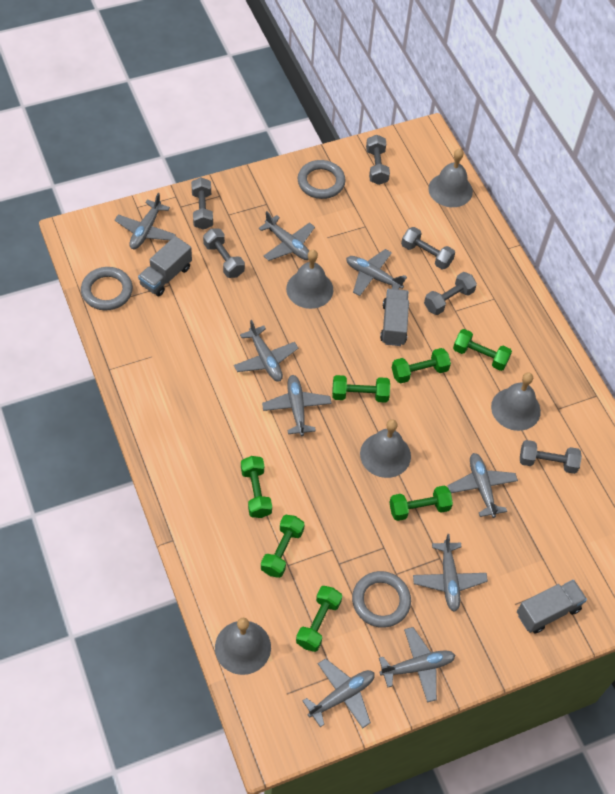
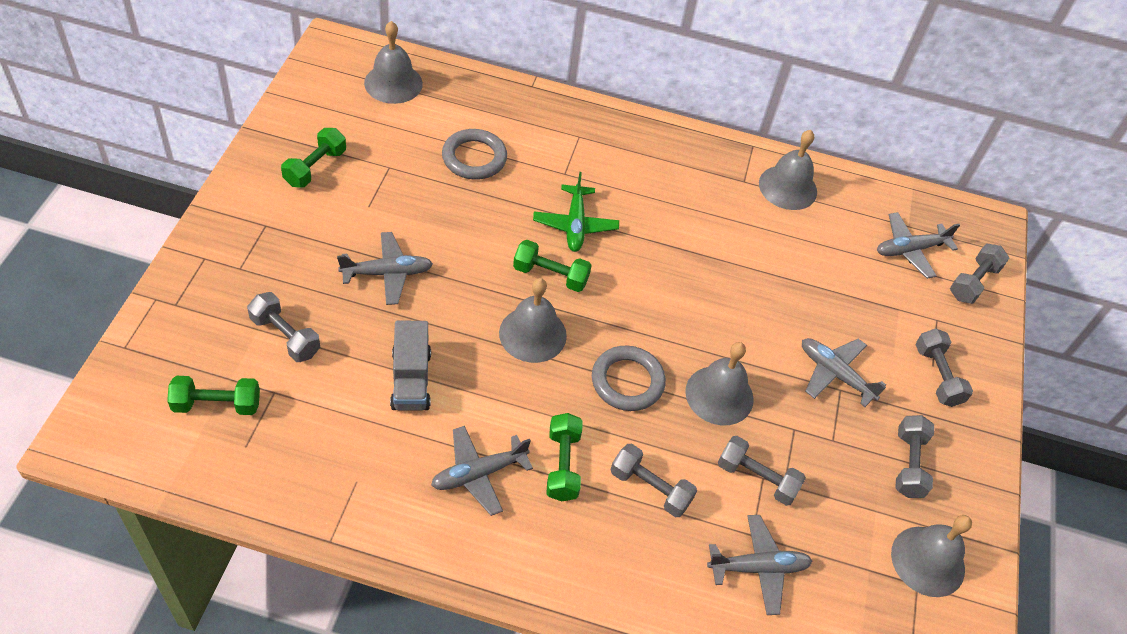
green dumbbell: [241,456,272,518] [261,515,305,578] [296,586,342,652] [332,375,390,403] [389,486,453,521] [392,348,451,384] [453,329,512,371] = 7 -> [167,376,260,415] [281,128,346,188] [513,240,592,292] [546,413,583,501] = 4
green plane: none = 0 -> [533,172,619,252] = 1
grey plane: [115,193,176,249] [234,320,298,381] [258,211,315,261] [262,375,332,436] [303,658,375,729] [346,249,407,296] [379,627,455,702] [413,534,488,612] [448,453,518,518] = 9 -> [337,232,433,305] [431,426,533,516] [707,515,812,615] [802,338,886,407] [877,212,960,279] = 5
grey ring: [81,267,133,310] [298,160,346,199] [352,571,411,628] = 3 -> [442,129,507,180] [592,346,666,411] = 2
grey truck: [138,236,192,296] [380,289,409,346] [517,580,587,634] = 3 -> [390,321,431,410] = 1

